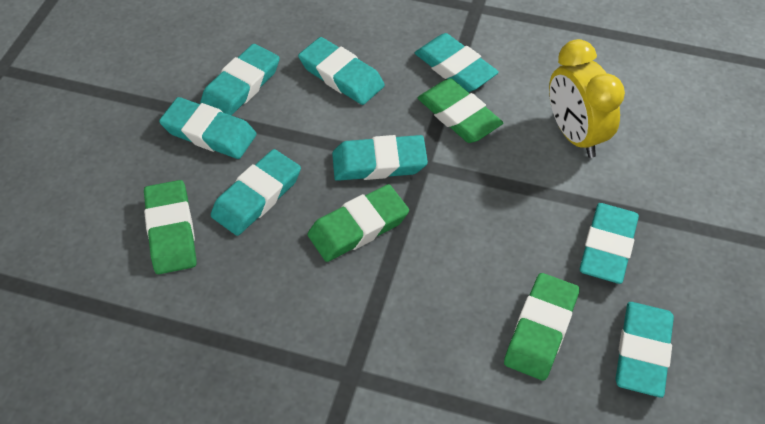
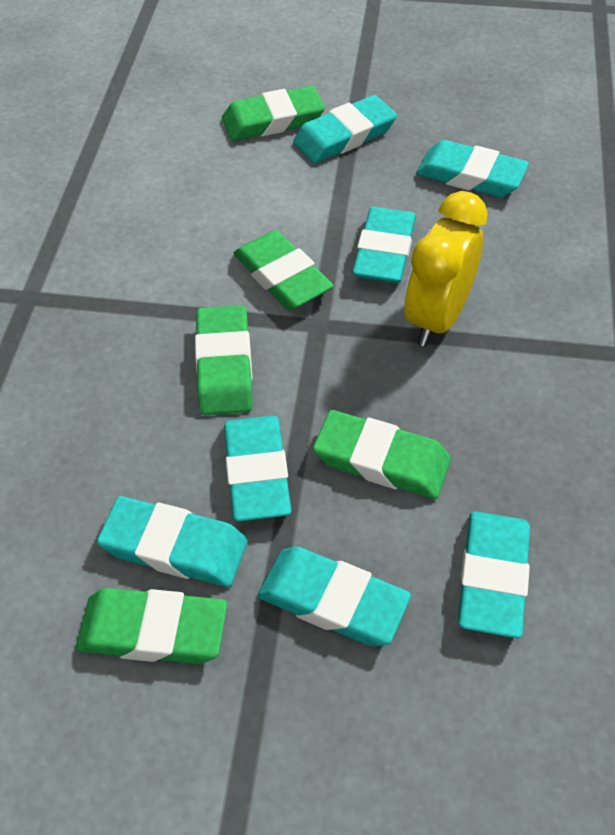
green eraser: [144,180,197,274] [308,184,409,262] [418,78,503,143] [504,273,580,381] = 4 -> [76,588,227,664] [195,305,253,415] [222,86,325,141] [234,230,334,310] [313,410,451,499] = 5
turquoise eraser: [159,97,257,159] [200,44,280,115] [211,149,301,236] [298,37,385,105] [332,135,428,181] [415,33,499,92] [580,203,639,284] [616,302,674,398] = 8 -> [97,496,248,587] [224,415,291,521] [257,546,411,646] [293,95,397,163] [352,207,416,283] [416,140,529,197] [458,511,530,638] = 7

